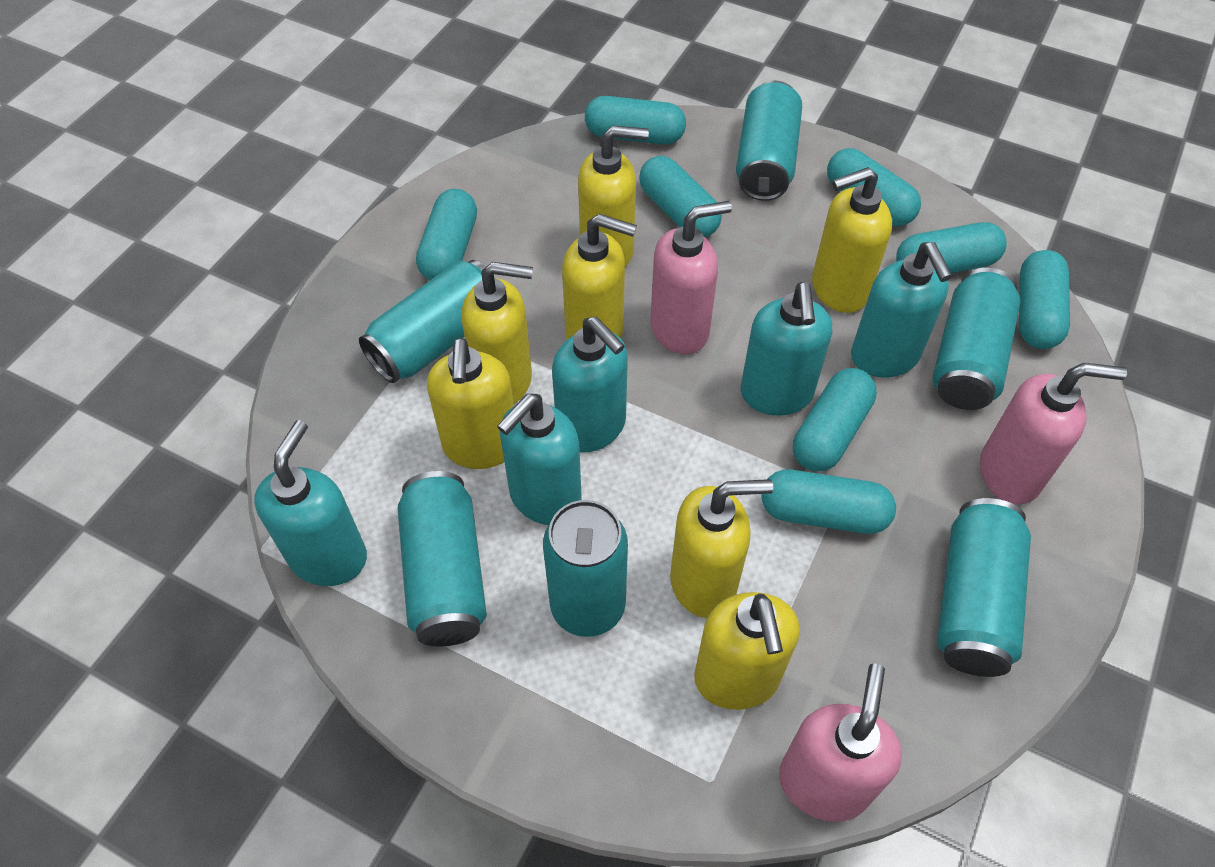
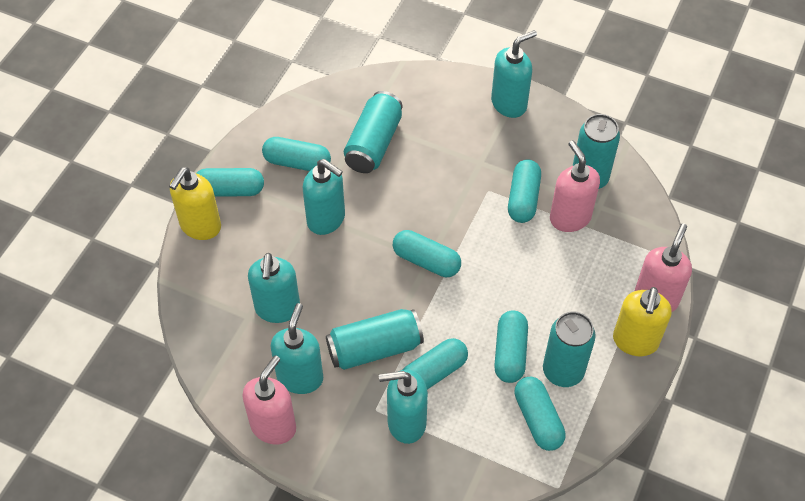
turquoise can: [359,260,495,383] [398,471,487,646] [543,500,628,637] [736,81,802,201] [933,268,1021,410] [937,498,1031,677] = 6 -> [326,309,424,370] [344,91,403,173] [543,312,596,387] [573,114,620,189] = 4
turquoise capsule: [416,189,477,280] [585,96,686,145] [639,156,722,237] [762,470,896,534] [793,368,877,471] [827,148,921,226] [896,222,1007,273] [1019,250,1070,349] = 8 -> [197,168,264,197] [262,137,331,171] [393,230,461,277] [402,338,468,390] [494,311,528,383] [508,159,541,223] [514,377,566,451] = 7
yellow soap dispenser: [427,338,514,469] [461,262,533,404] [562,214,637,340] [578,126,649,267] [670,479,773,618] [694,592,800,710] [812,167,892,313] = 7 -> [169,167,221,240] [613,287,671,356] = 2

